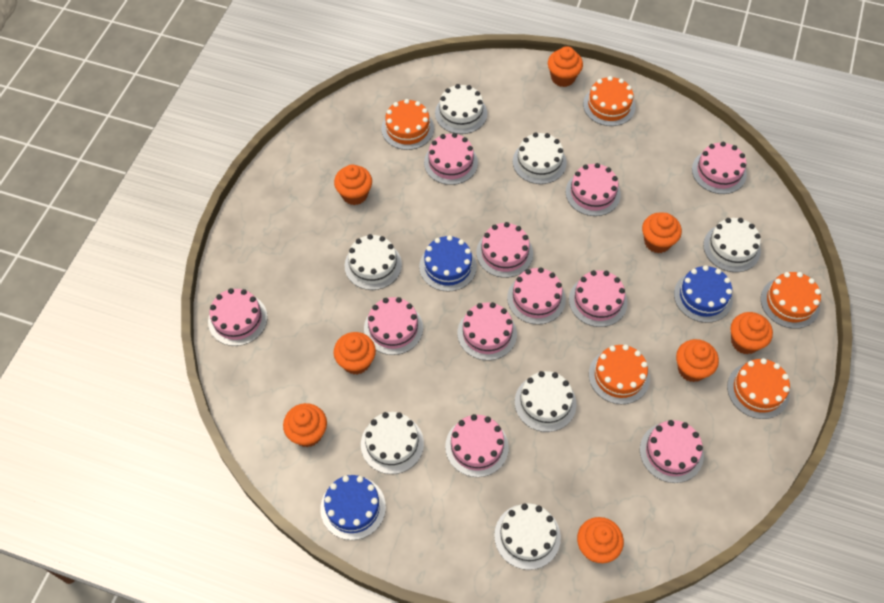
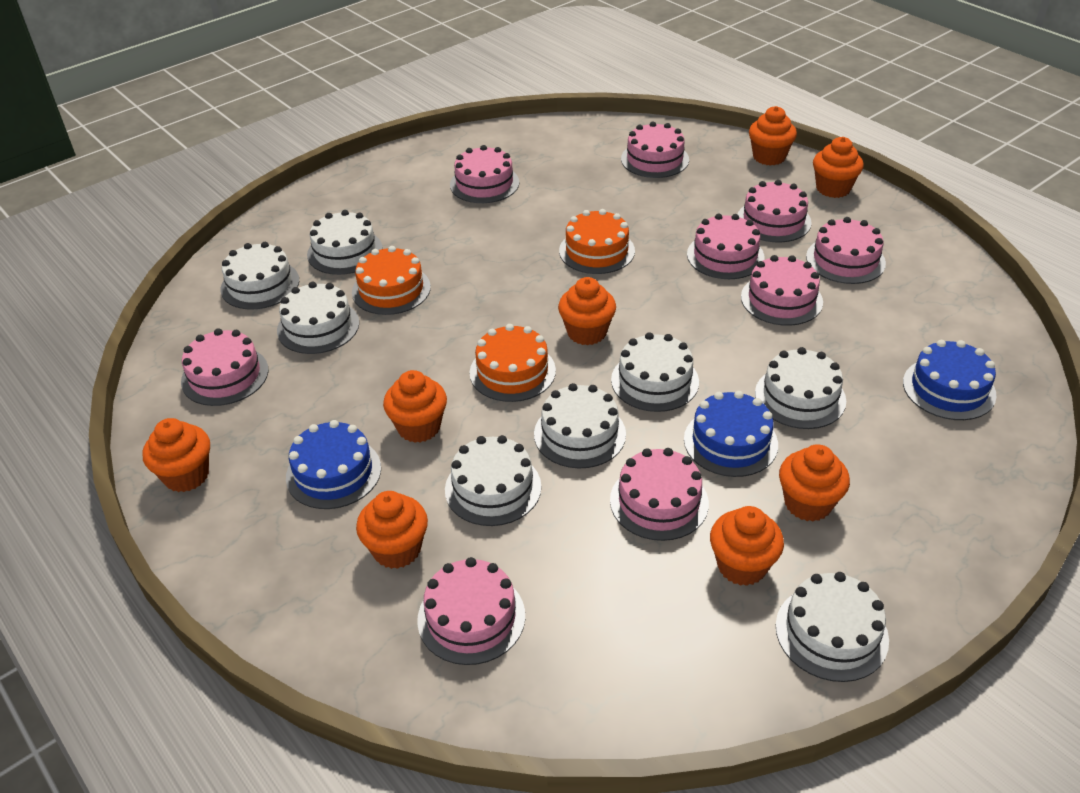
orange cake: [381,99,434,150] [583,76,635,126] [589,345,650,404] [727,358,790,419] [761,272,821,329] = 5 -> [352,246,431,315] [469,324,556,402] [559,209,635,274] = 3
pink cake: [208,288,268,346] [364,297,423,355] [424,133,478,185] [445,414,509,477] [458,302,517,360] [476,222,533,278] [507,267,566,325] [566,163,621,216] [569,270,627,327] [640,420,704,483] [692,142,747,194] = 11 -> [181,328,268,406] [417,557,525,665] [450,145,519,203] [610,448,709,541] [621,122,689,178] [687,214,764,279] [738,180,812,243] [741,255,823,326] [806,217,886,284] = 9
white cake: [345,234,402,290] [361,412,424,474] [435,84,487,134] [494,503,561,570] [513,132,567,184] [515,371,576,432] [703,218,761,272] = 7 -> [220,242,299,310] [277,282,359,354] [307,210,383,275] [445,435,541,526] [534,383,626,468] [611,332,699,412] [755,347,846,429] [776,572,889,682] = 8

